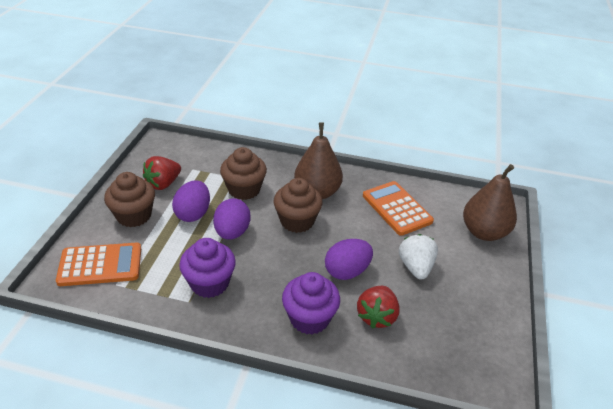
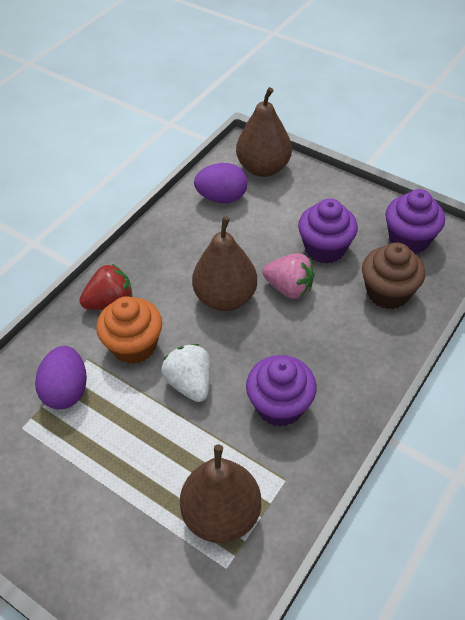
brown cupcake: [104,172,155,227] [220,147,267,200] [273,178,323,233] = 3 -> [362,243,425,309] = 1
brown pear: [294,122,343,199] [463,164,517,241] = 2 -> [180,445,261,543] [192,216,257,311] [236,87,292,177] = 3
orange calculator: [56,243,141,286] [363,181,434,236] = 2 -> none = 0
orange cupcake: none = 0 -> [96,296,162,364] = 1
pink strawberry: none = 0 -> [262,253,315,299] = 1
purple cupcake: [179,238,236,298] [282,272,340,334] = 2 -> [246,355,317,427] [298,198,358,263] [385,189,445,253] = 3
purple egg: [172,181,210,222] [213,198,250,240] [325,239,373,280] = 3 -> [35,346,87,409] [194,163,247,203] = 2
red strawberry: [143,156,181,190] [357,286,400,328] = 2 -> [79,264,133,310] = 1

